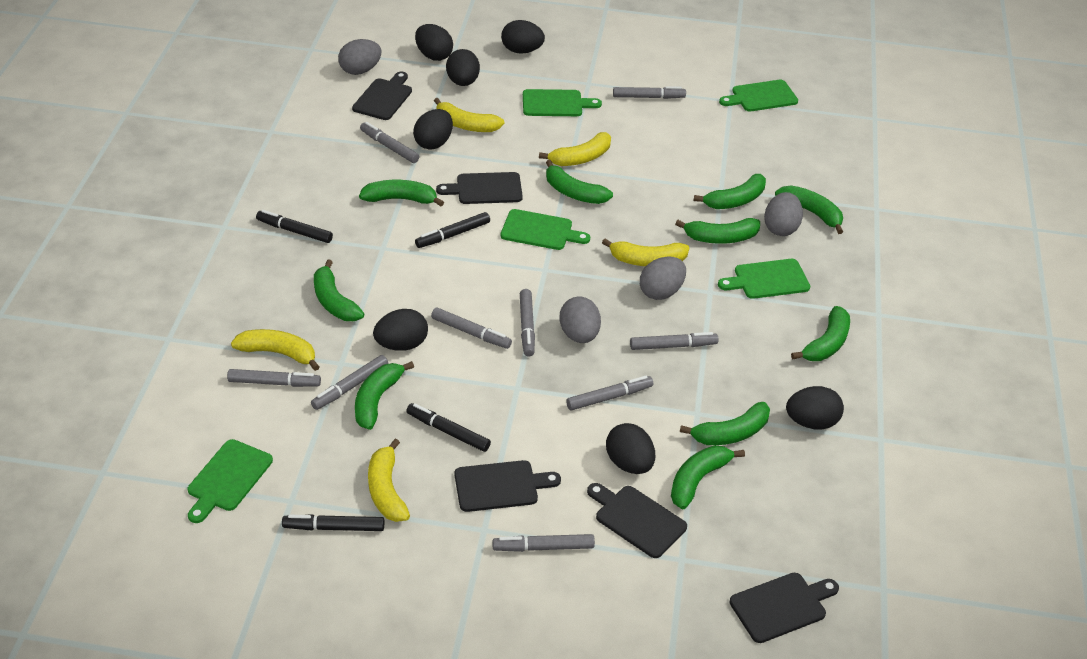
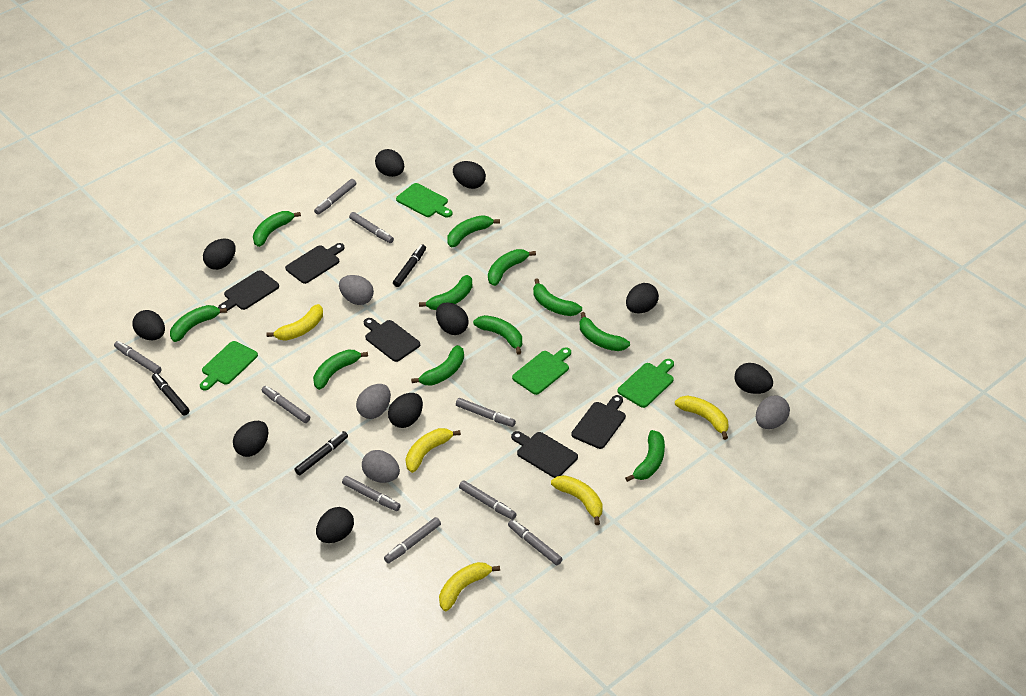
black egg: [373,309,428,351] [413,109,453,150] [415,24,453,61] [446,49,480,86] [501,20,545,54] [606,423,655,474] [786,386,844,430] = 7 -> [132,310,165,340] [203,238,236,270] [233,421,268,457] [316,507,354,543] [375,149,404,177] [388,393,423,428] [436,303,469,335] [453,161,486,189] [626,283,659,314] [735,363,773,394] = 10
black marker: [256,210,333,243] [282,514,384,531] [406,403,491,452] [415,212,490,248] = 4 -> [152,373,190,416] [294,431,348,475] [393,244,426,287] = 3
green banana: [314,259,364,321] [355,361,414,430] [359,180,444,207] [546,160,613,204] [671,446,745,510] [675,218,760,244] [680,402,770,445] [694,174,766,209] [775,185,843,234] [791,306,850,361] = 10 -> [170,305,227,342] [253,211,301,247] [313,349,368,390] [411,345,464,386] [419,275,473,310] [447,215,500,248] [473,315,522,355] [488,249,536,286] [533,278,582,316] [580,312,630,351] [625,430,665,482] = 11
green cutting board: [188,439,273,523] [501,209,590,250] [523,89,602,116] [718,259,810,299] [719,80,798,112] = 5 -> [200,341,258,390] [396,183,453,218] [512,347,571,395] [617,359,674,408] = 4

